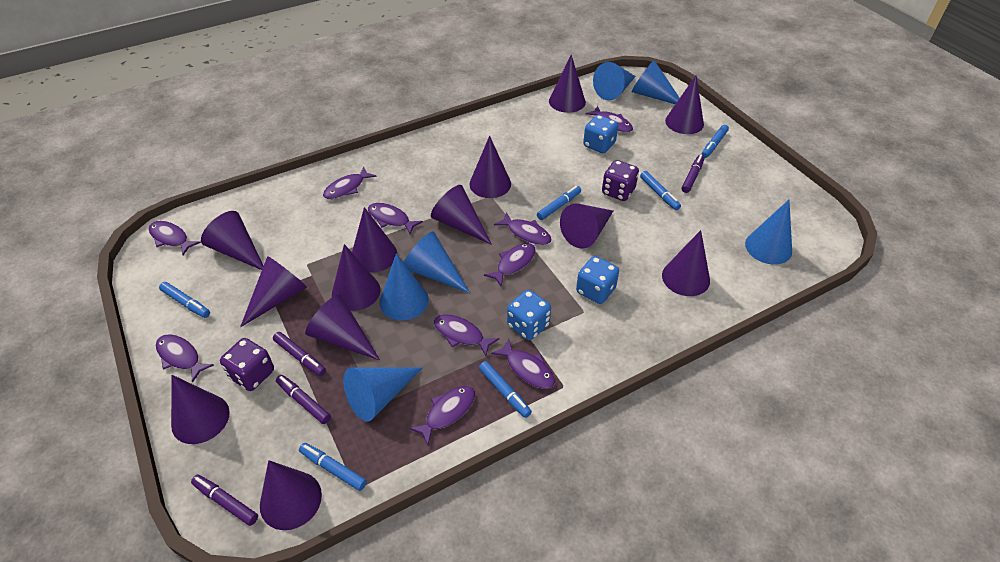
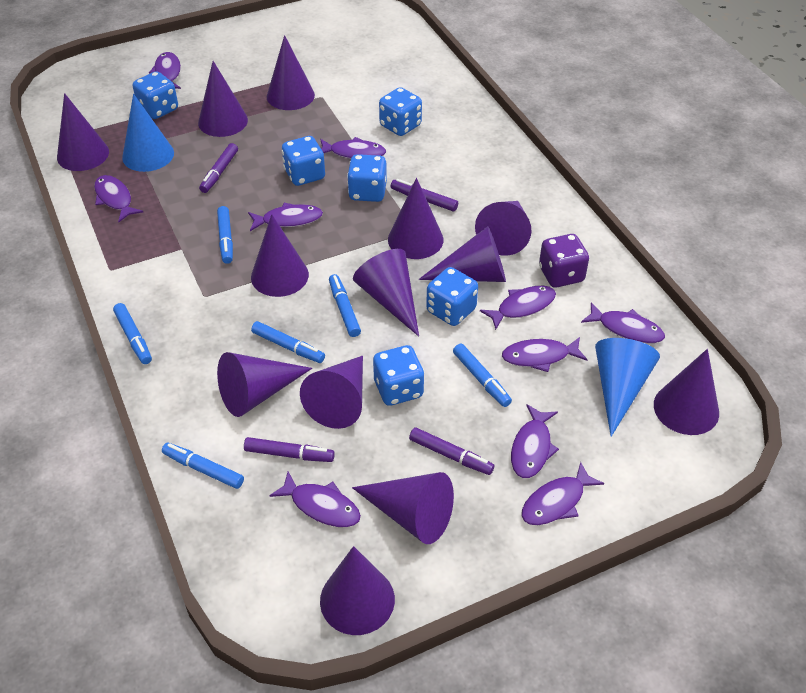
blue cone: [343,368,422,422] [380,254,429,320] [404,231,470,293] [593,62,636,100] [632,60,679,104] [745,200,792,265] = 6 -> [122,94,174,172] [595,338,660,437] = 2
blue dice: [507,290,551,340] [576,256,619,304] [583,115,618,153] = 3 -> [133,71,178,119] [282,136,325,186] [347,154,387,202] [373,345,424,406] [379,87,422,136] [426,267,478,326] = 6
purple dice: [220,338,274,391] [602,160,639,201] = 2 -> [539,234,589,288] = 1

